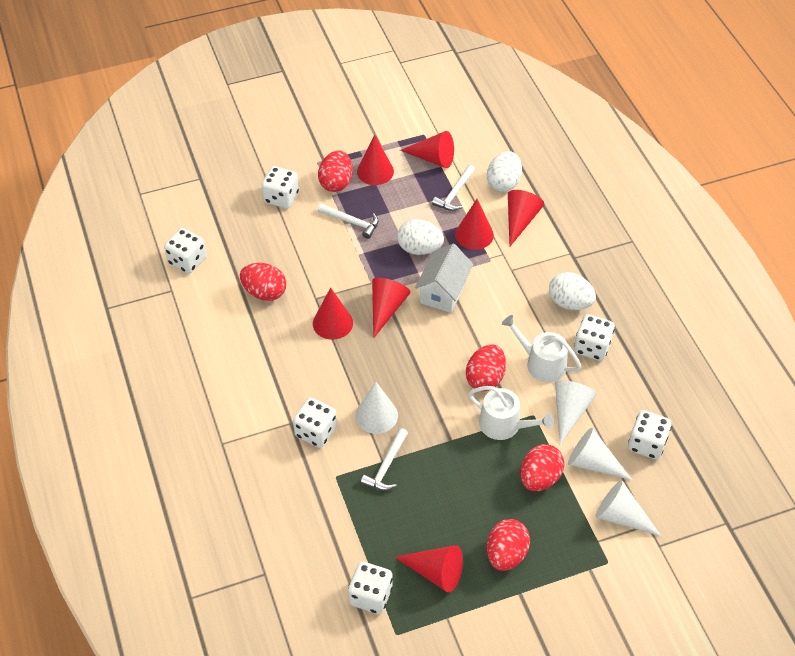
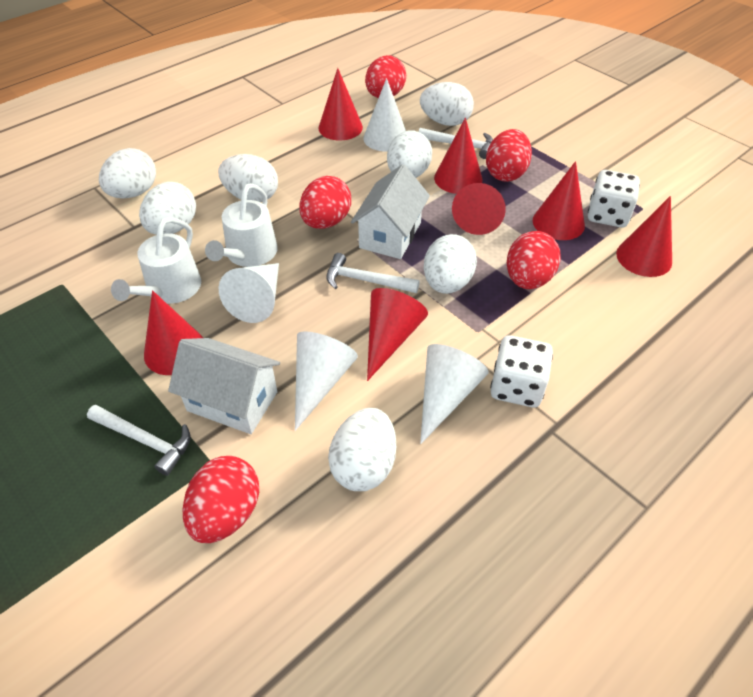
white dice: [164,228,206,274] [261,166,299,209] [293,398,337,448] [348,561,393,614] [574,314,615,361] [628,410,672,460] = 6 -> [490,335,553,407] [588,170,640,228] = 2
white egg: [397,219,444,255] [487,151,522,192] [549,272,596,310] = 3 -> [99,148,156,199] [139,182,196,235] [218,154,278,202] [328,408,396,491] [387,130,432,178] [420,82,474,126] [424,234,477,294] = 7
white house: [415,244,473,313] = 1 -> [168,338,280,434] [351,164,430,259] = 2

